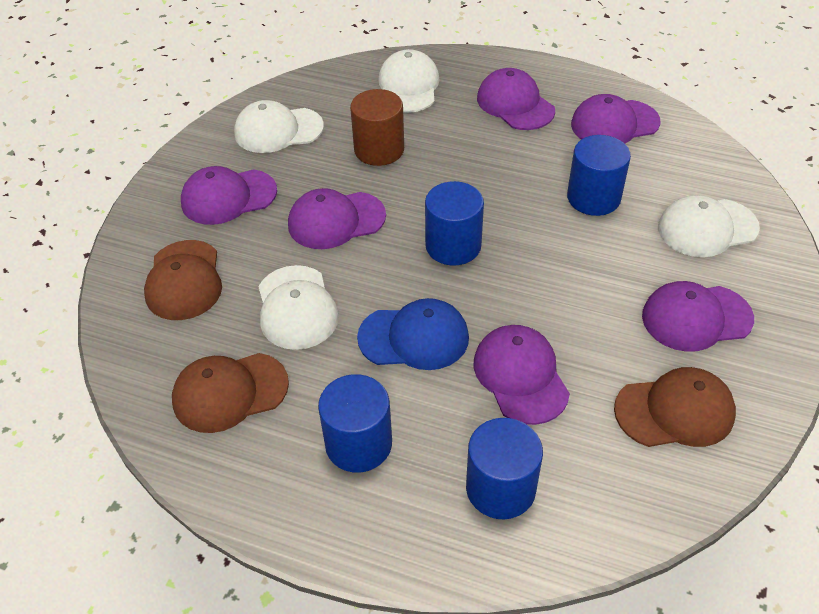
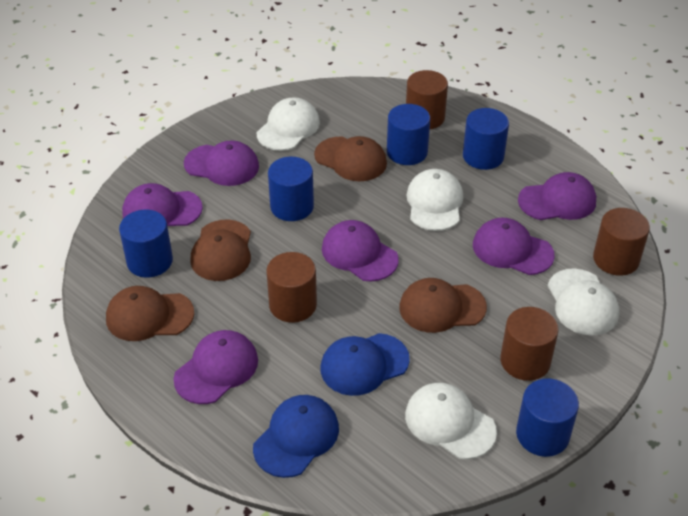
blue cap: [357,298,469,370] = 1 -> [253,395,339,478] [320,333,410,396] = 2
blue cylinder: [318,374,392,472] [425,181,484,266] [466,418,543,519] [567,135,631,216] = 4 -> [119,209,173,278] [268,157,314,221] [387,104,430,165] [463,108,509,170] [516,378,579,457] = 5
brown cap: [144,240,222,320] [172,353,289,433] [614,367,736,447] = 3 -> [106,286,194,341] [190,219,251,281] [314,136,387,181] [399,278,487,333] = 4
brown cylinder: [350,89,404,166] = 1 -> [266,252,317,323] [406,70,448,129] [500,307,559,381] [593,208,650,276] = 4

